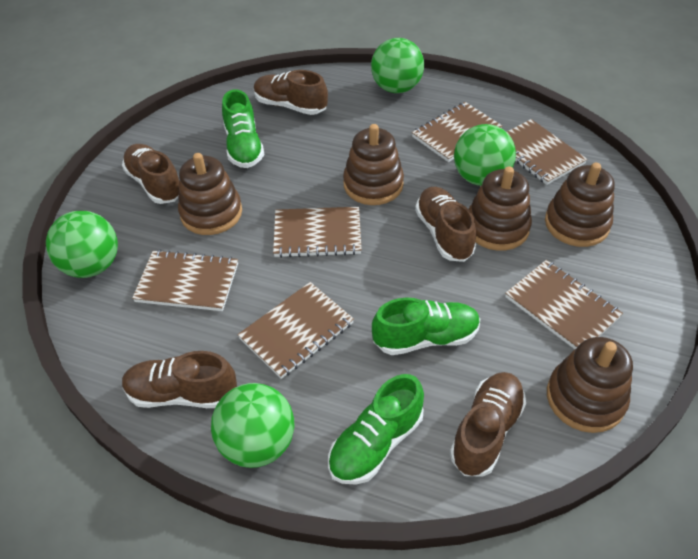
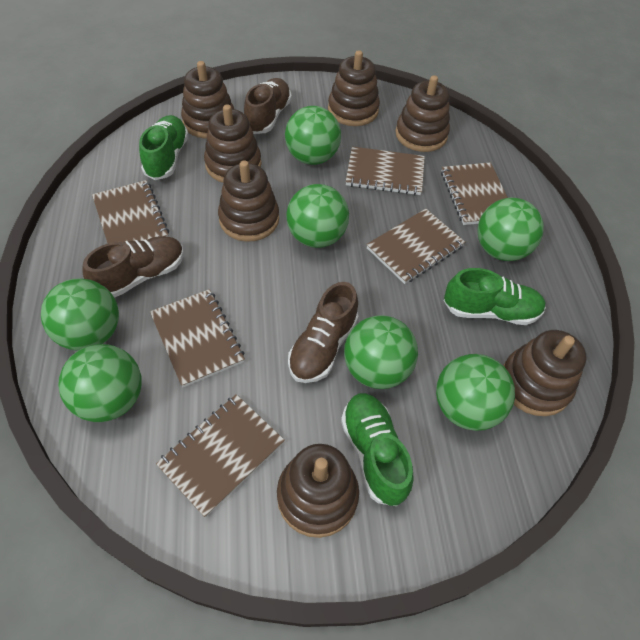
brown shoe: [122,144,179,204] [122,351,237,408] [254,70,328,115] [415,187,476,262] [450,372,526,477] = 5 -> [82,236,184,298] [244,78,292,134] [288,282,358,383] = 3
brown stacking toy: [178,153,242,235] [343,124,404,205] [469,166,532,251] [545,163,615,247] [547,337,633,433] = 5 -> [181,61,234,139] [204,104,261,183] [218,160,279,242] [277,444,359,538] [328,50,380,126] [395,75,450,152] [503,330,587,416] = 7
green ball: [46,211,118,278] [211,383,295,468] [371,38,424,93] [454,124,516,186] = 4 -> [41,279,119,351] [58,344,142,422] [285,106,341,165] [286,184,349,248] [344,315,418,389] [436,354,515,431] [478,198,544,261] = 7

